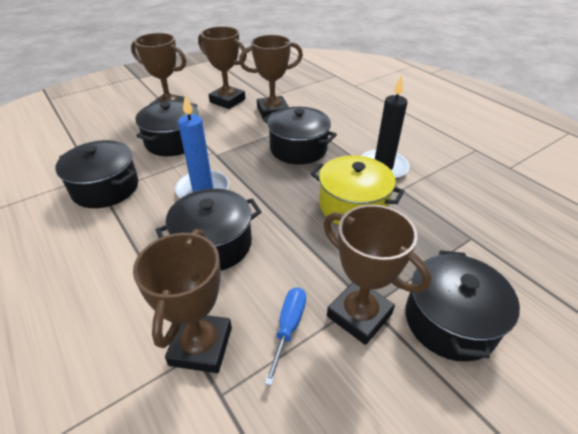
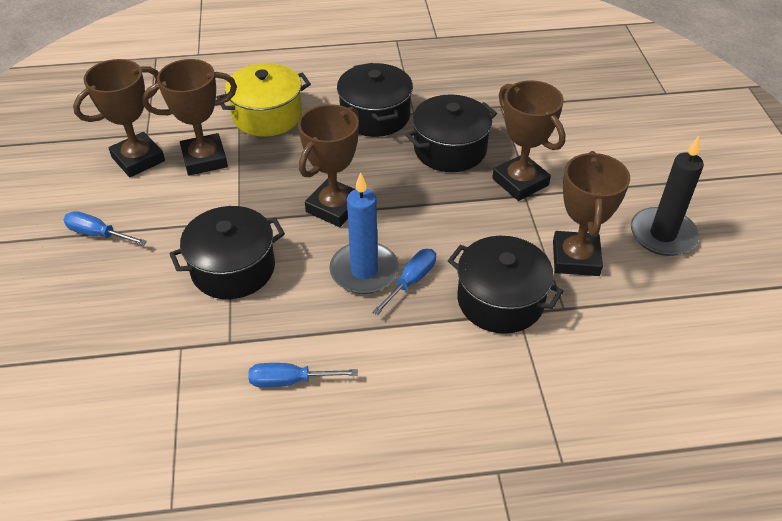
black pot: [55,140,138,208] [135,100,199,156] [156,188,262,271] [263,107,337,164] [405,250,520,362] = 5 -> [169,206,285,299] [337,63,413,137] [406,94,497,172] [448,236,564,334] = 4
blue screwdriver: [264,287,306,386] = 1 -> [63,211,147,245] [249,363,358,387] [372,249,436,315] = 3

